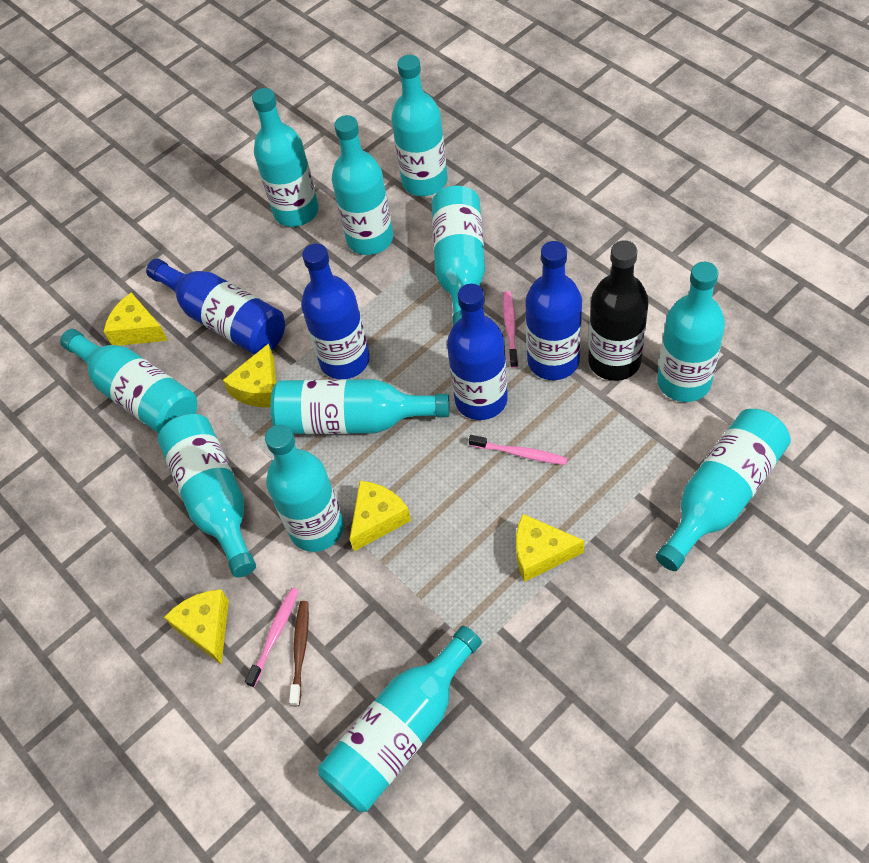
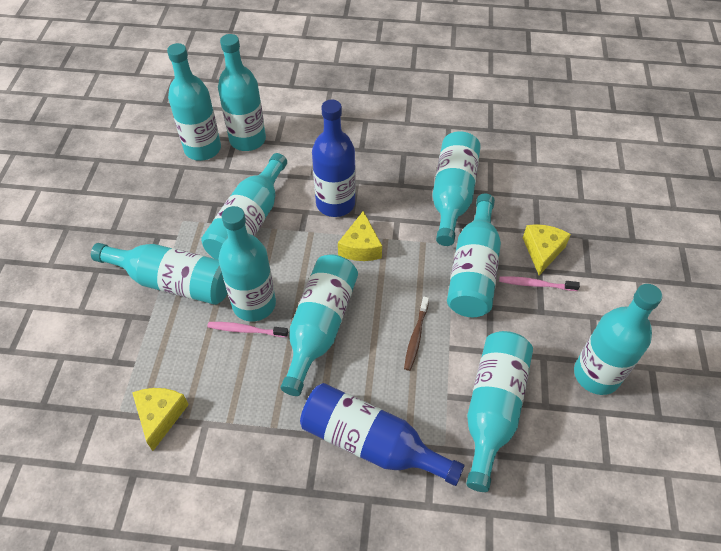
black bottle: [588,240,649,381] = 1 -> none = 0
blue bottle: [146,258,285,355] [301,243,370,379] [447,284,508,420] [525,241,582,380] = 4 -> [300,383,465,486] [312,100,356,217] = 2
pink toothbrush: [245,588,299,687] [469,435,567,465] [503,291,518,368] = 3 -> [207,322,288,337] [499,276,580,291] = 2
turquoise bottle: [60,329,197,434] [158,414,256,577] [252,88,319,227] [265,424,344,552] [271,379,450,434] [318,626,482,812] [332,115,393,255] [391,55,448,196] [432,185,485,326] [656,409,791,571] [657,262,725,402] = 11 -> [91,243,227,305] [167,43,221,161] [201,153,287,260] [218,34,266,151] [219,206,276,321] [281,254,358,396] [432,131,481,246] [447,193,501,317] [466,331,533,492] [574,284,662,395] = 10
yellow cheese: [104,293,168,346] [164,589,229,665] [223,343,276,407] [349,481,411,551] [516,514,584,582] = 5 -> [132,388,189,451] [338,211,382,261] [523,224,571,275] = 3

